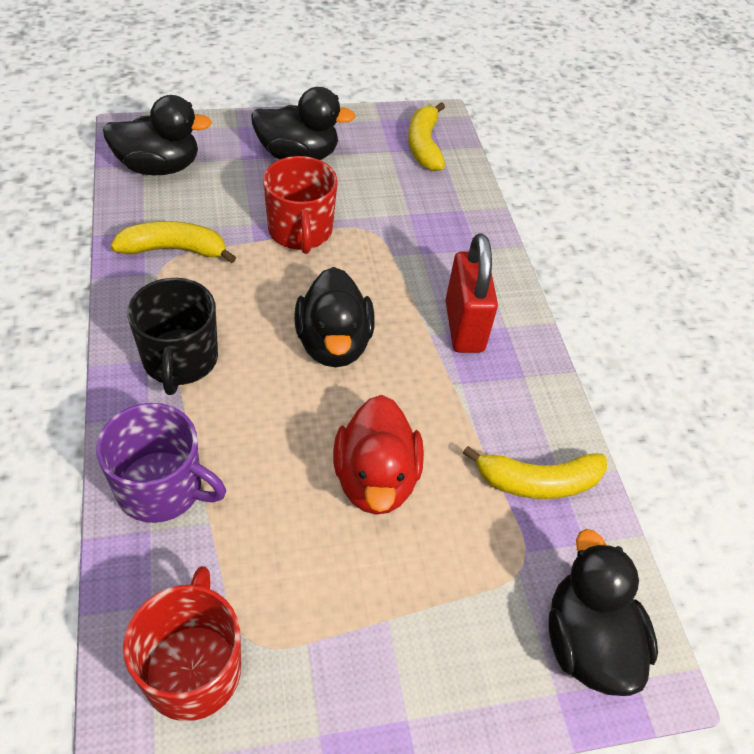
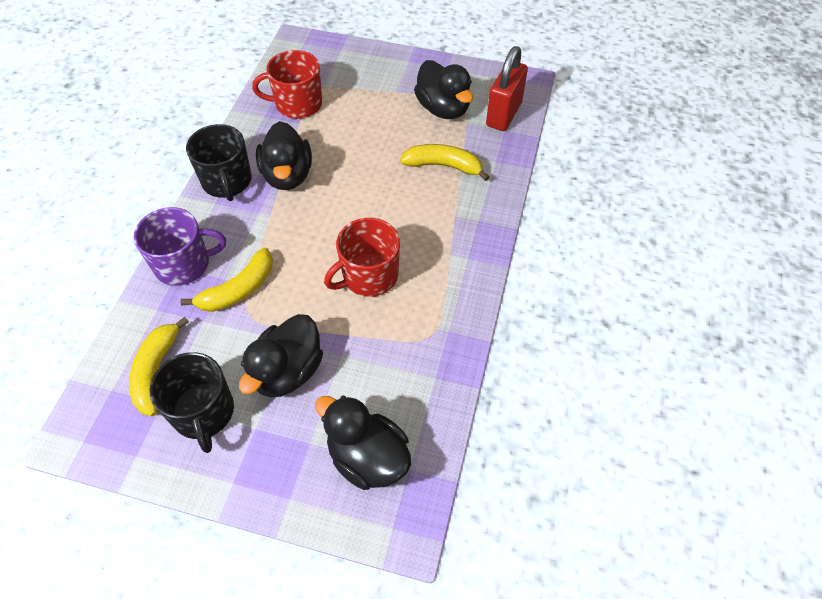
black mug: [127,278,218,395] = 1 -> [149,352,234,453] [186,124,252,201] = 2
red duck: [333,395,424,515] = 1 -> none = 0

